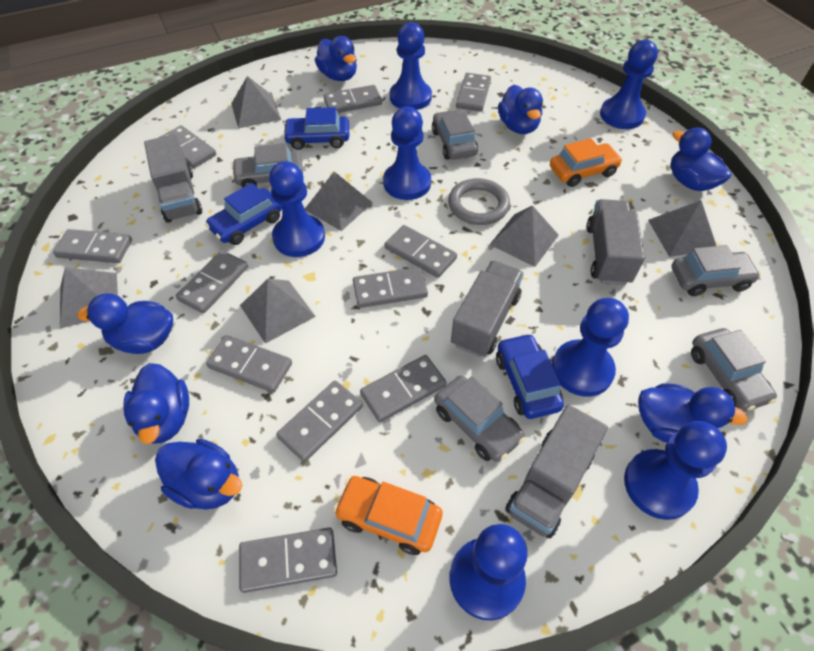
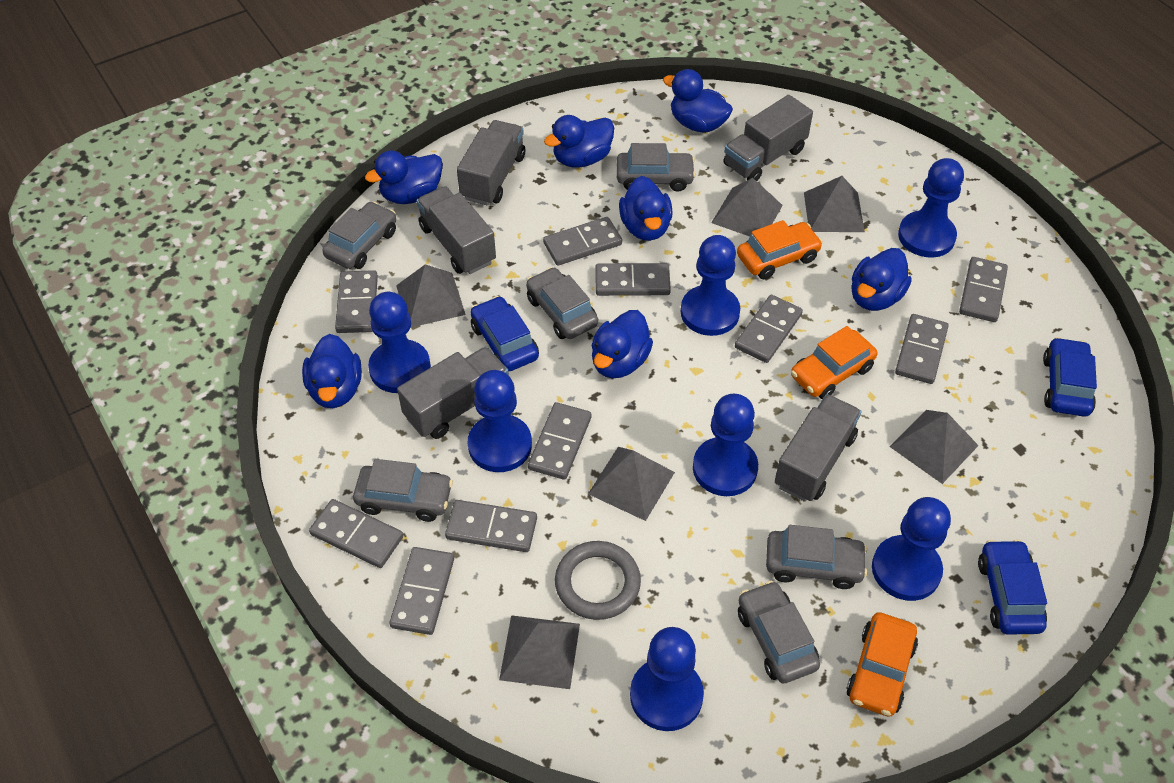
grey car: [232,143,303,188] [432,110,478,160] [434,375,525,462] [671,245,761,296] [691,328,777,411] = 5 -> [322,201,396,269] [353,459,453,522] [526,267,598,339] [617,143,696,191] [738,581,820,684] [766,525,867,589] = 6
grey domino: [53,229,132,263] [159,125,216,168] [176,250,248,313] [206,335,292,393] [239,528,337,593] [276,380,363,462] [324,85,382,113] [353,267,428,308] [360,355,447,422] [385,225,457,278] [456,73,491,112] = 11 -> [309,499,403,568] [335,270,378,333] [389,547,454,635] [445,500,537,552] [528,402,591,480] [543,217,622,266] [595,263,671,296] [735,295,803,363] [895,314,949,384] [959,257,1008,322] = 10
grey truck: [144,134,202,223] [451,261,524,357] [505,405,608,538] [587,199,645,285] = 4 -> [397,347,509,439] [416,186,496,274] [457,120,525,205] [723,95,813,181] [774,394,861,502] = 5
orange car: [334,476,443,555] [550,138,622,187] = 2 -> [737,220,823,279] [791,326,877,399] [846,612,918,717] = 3

